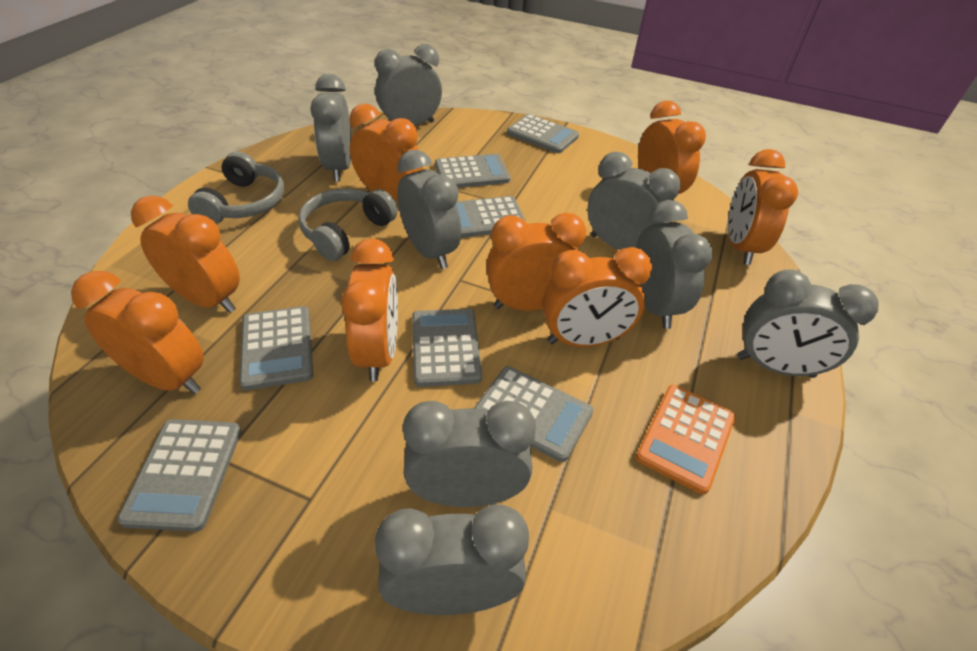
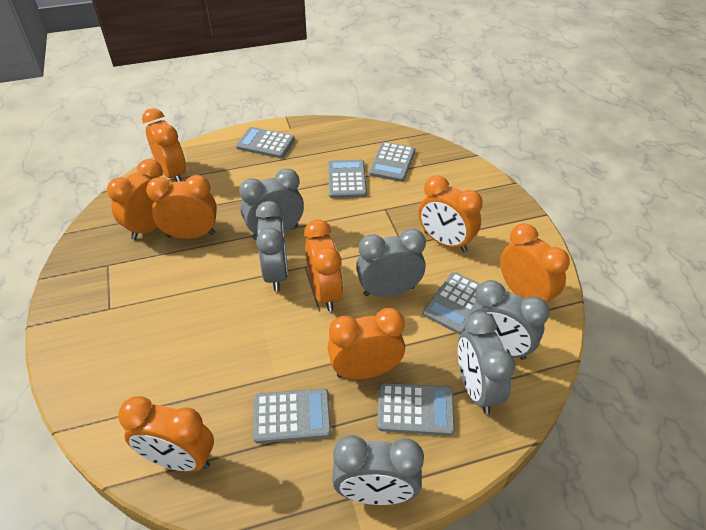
grey calculator: [117,419,241,532] [239,306,313,390] [412,309,482,387] [435,154,510,188] [456,196,526,238] [474,366,593,462] [507,114,579,153] = 7 -> [236,127,295,158] [253,388,331,443] [328,160,367,198] [369,142,415,182] [377,383,455,436] [423,272,480,334] = 6
grey clock: [311,74,351,182] [375,44,442,126] [375,504,529,615] [397,150,461,269] [403,401,536,507] [587,152,681,250] [636,200,713,329] [738,269,879,378] = 8 -> [239,169,304,240] [255,201,288,291] [332,435,424,505] [356,228,426,297] [458,311,515,414] [467,280,550,360] = 6
grey headphones: [188,152,284,224] [298,189,398,261] = 2 -> none = 0
orange calculator: [636,385,736,494] = 1 -> none = 0

